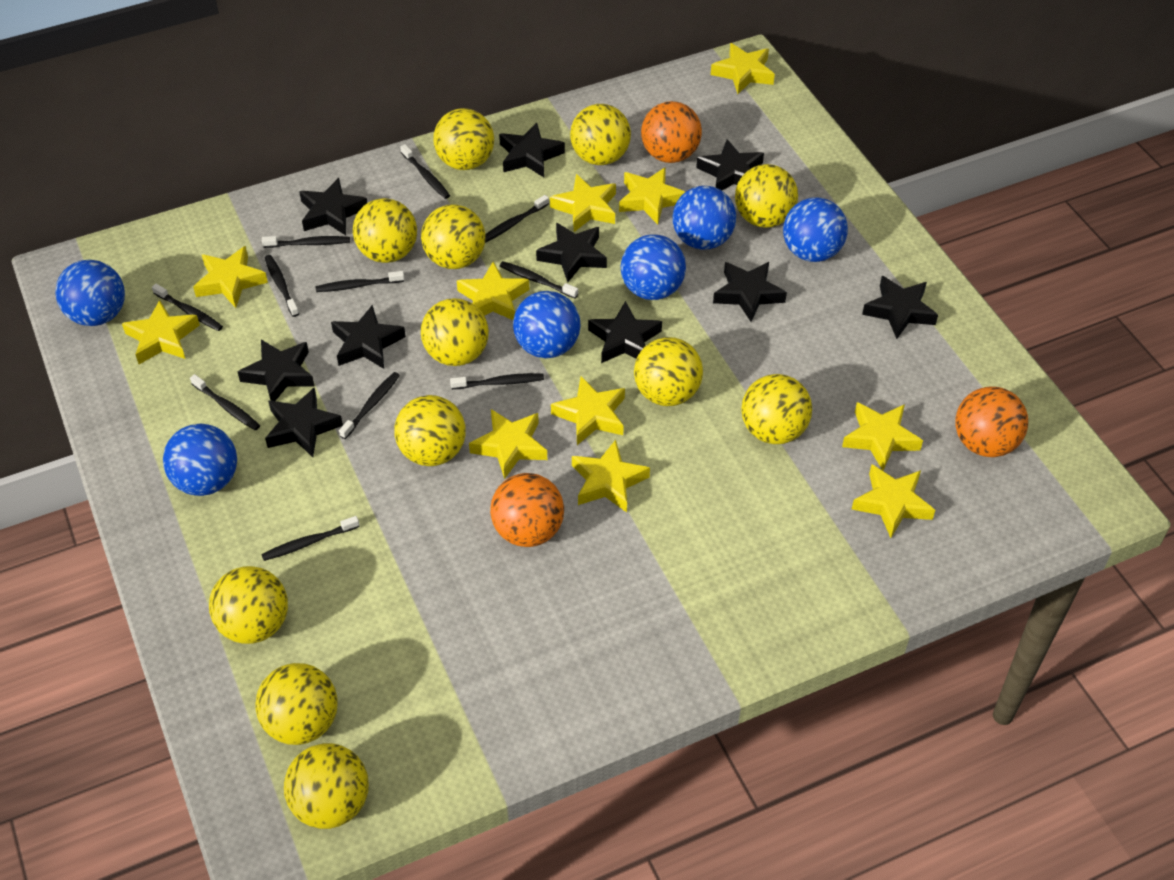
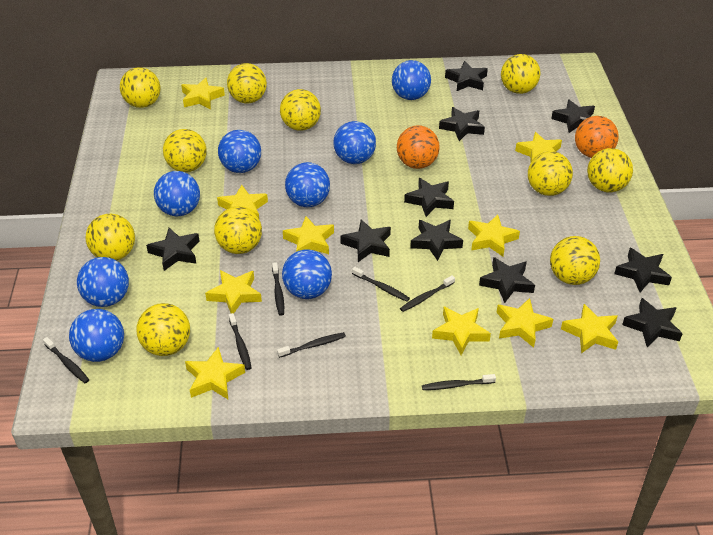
black toothbrush: [152,284,223,331] [190,374,260,431] [261,516,360,561] [262,236,350,248] [265,255,299,317] [316,271,405,292] [339,372,400,439] [400,144,450,199] [450,373,544,389] [485,195,549,243] [500,261,578,298] = 11 -> [43,337,89,383] [229,313,252,370] [272,262,284,316] [277,332,346,358] [352,267,410,302] [400,275,455,312] [422,374,496,390] = 7
blue ball: [55,260,125,326] [163,424,237,496] [513,291,580,358] [621,234,686,300] [673,186,736,250] [783,198,848,262] = 6 -> [69,309,124,362] [77,257,129,307] [154,171,200,216] [218,130,261,173] [282,249,332,299] [285,162,330,207] [333,121,376,164] [392,60,431,100] = 8
orange ball: [490,473,564,547] [641,101,702,163] [955,387,1028,457] = 3 -> [397,125,439,169] [575,116,619,158] = 2
yellow ball: [209,566,288,644] [255,663,338,745] [284,743,369,829] [353,198,417,263] [395,395,466,466] [421,205,486,269] [421,298,489,366] [433,108,494,170] [570,104,631,165] [634,337,703,406] [735,164,798,228] [741,374,812,444] = 12 -> [85,214,135,261] [120,67,161,108] [137,303,190,356] [163,129,207,172] [214,207,262,254] [227,63,267,104] [280,89,321,131] [501,54,540,94] [528,151,573,196] [550,236,600,285] [587,148,633,192] = 11
yellow star: [122,300,200,364] [193,246,268,308] [457,262,529,320] [469,409,547,479] [550,174,616,232] [551,376,625,445] [572,440,650,512] [619,167,685,225] [711,43,775,94] [842,402,923,471] [852,464,935,538] = 11 -> [181,78,225,109] [185,347,245,399] [205,270,262,313] [217,185,268,218] [283,216,334,254] [432,307,491,355] [468,215,520,257] [496,298,553,348] [515,132,562,163] [561,304,618,353] = 10

